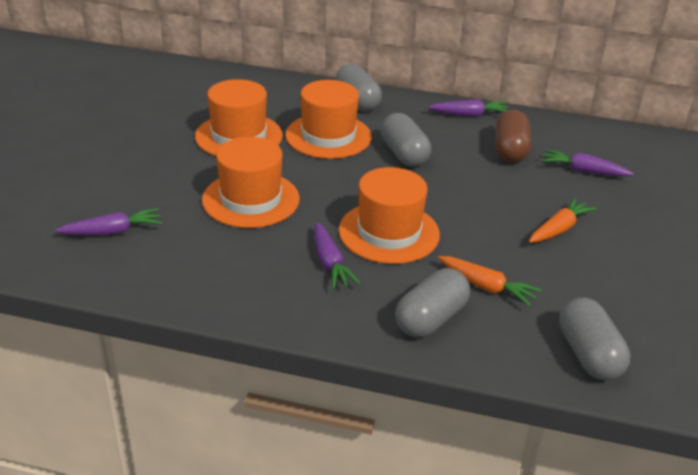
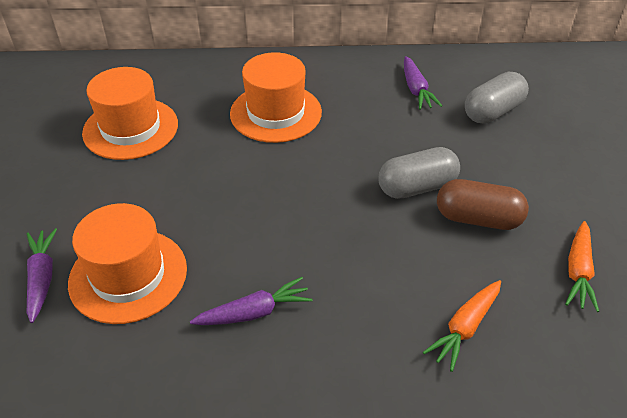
grey capsule: [335,64,382,111] [381,113,431,167] [395,268,470,338] [559,297,630,380] = 4 -> [378,147,460,199] [465,72,529,124] = 2
orange hat: [195,79,283,156] [202,137,300,228] [285,80,372,159] [339,167,440,264] = 4 -> [68,203,187,324] [82,67,178,160] [230,52,322,143] = 3
purple carrot: [55,208,162,235] [314,222,360,289] [428,99,508,116] [542,149,634,177] = 4 -> [27,228,57,323] [190,277,313,325] [404,56,442,110] = 3

